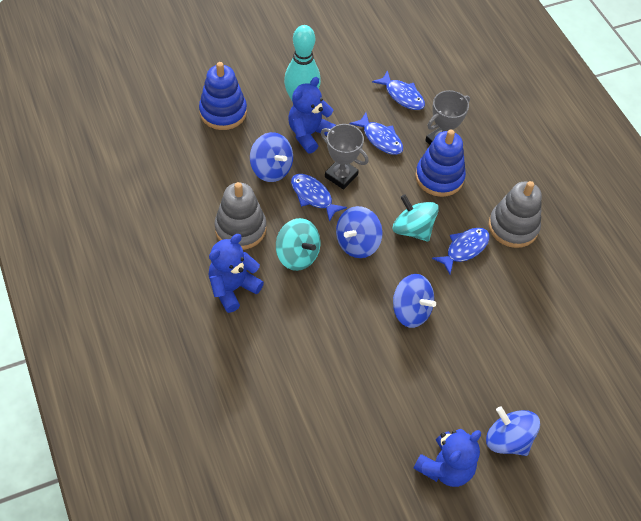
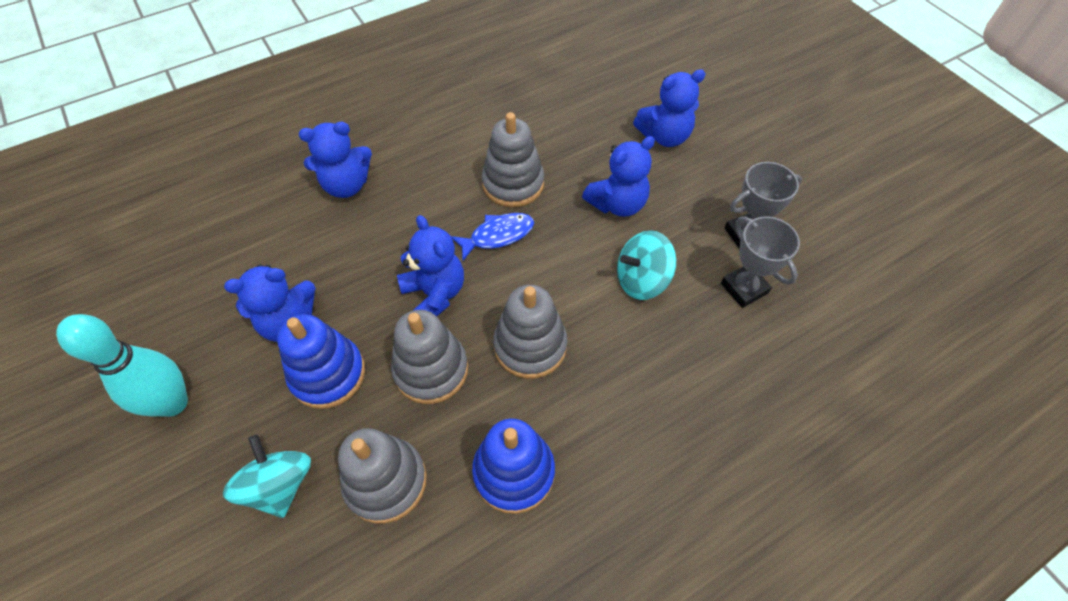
blue fish: [291,174,347,222] [350,112,403,155] [372,70,425,110] [432,228,490,274] = 4 -> [451,213,534,261] = 1
blue spinning top: [250,132,293,182] [336,206,383,258] [393,274,436,328] [486,406,540,456] = 4 -> none = 0
blue teddy bear: [208,234,264,313] [288,77,336,154] [414,429,481,487] = 3 -> [224,264,316,342] [299,122,372,198] [397,215,464,317] [582,136,655,217] [633,69,706,147] = 5
grey stacking toy: [214,182,266,250] [489,181,542,248] = 2 -> [338,428,427,524] [391,310,468,404] [482,112,544,207] [493,285,567,379] = 4

